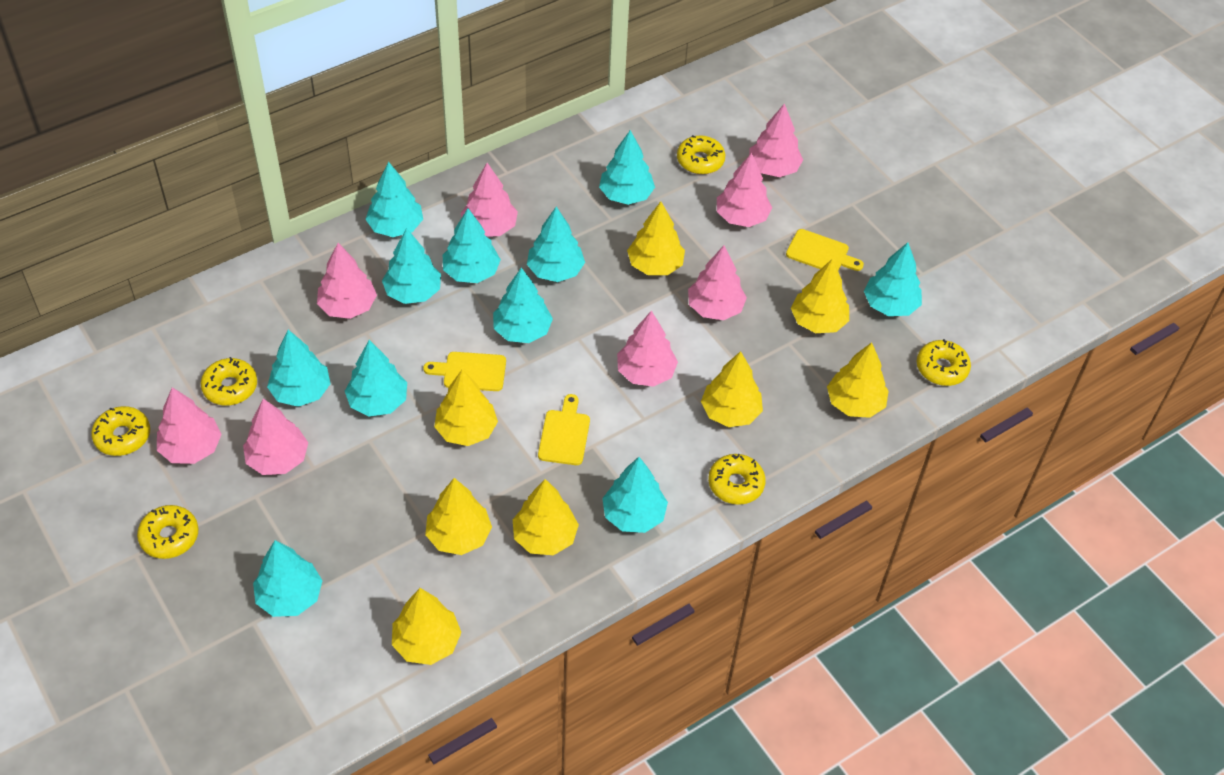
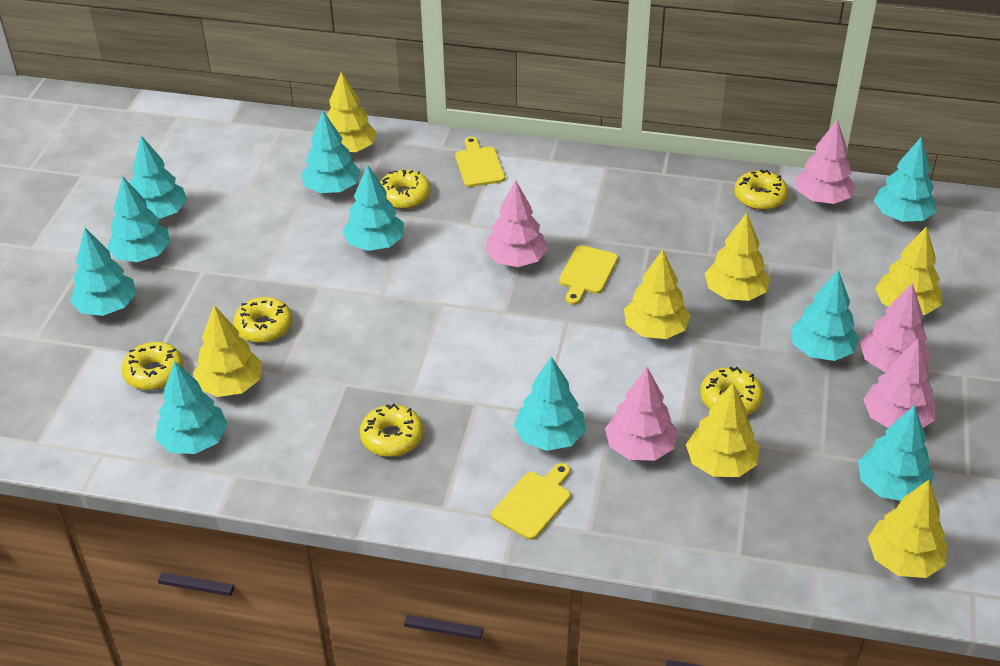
pink tree: [157,387,222,464] [243,398,308,475] [317,243,377,319] [461,163,518,237] [617,311,678,387] [688,245,747,320] [717,153,772,227] [749,103,803,177] = 8 -> [485,180,548,267] [605,367,678,461] [795,120,856,204] [860,283,930,372] [863,338,936,428] = 5
turquoise tree: [253,540,323,617] [267,330,331,407] [345,340,407,416] [366,162,423,237] [382,228,441,304] [443,208,501,283] [493,267,553,343] [527,207,585,282] [599,130,655,205] [602,457,668,533] [864,242,922,316] = 11 -> [70,228,136,316] [107,176,170,262] [130,136,187,219] [155,361,228,454] [301,111,361,193] [342,165,404,251] [514,356,586,451] [791,270,859,361] [858,405,934,501] [874,137,936,222] = 10
yellow tree: [392,588,462,665] [425,478,492,555] [434,369,498,446] [513,479,579,555] [627,202,685,275] [701,351,763,427] [791,259,849,333] [827,342,889,418] = 8 -> [193,305,262,397] [327,72,377,153] [624,250,691,339] [686,383,759,477] [705,213,770,301] [868,480,947,578] [875,226,942,315] = 7

